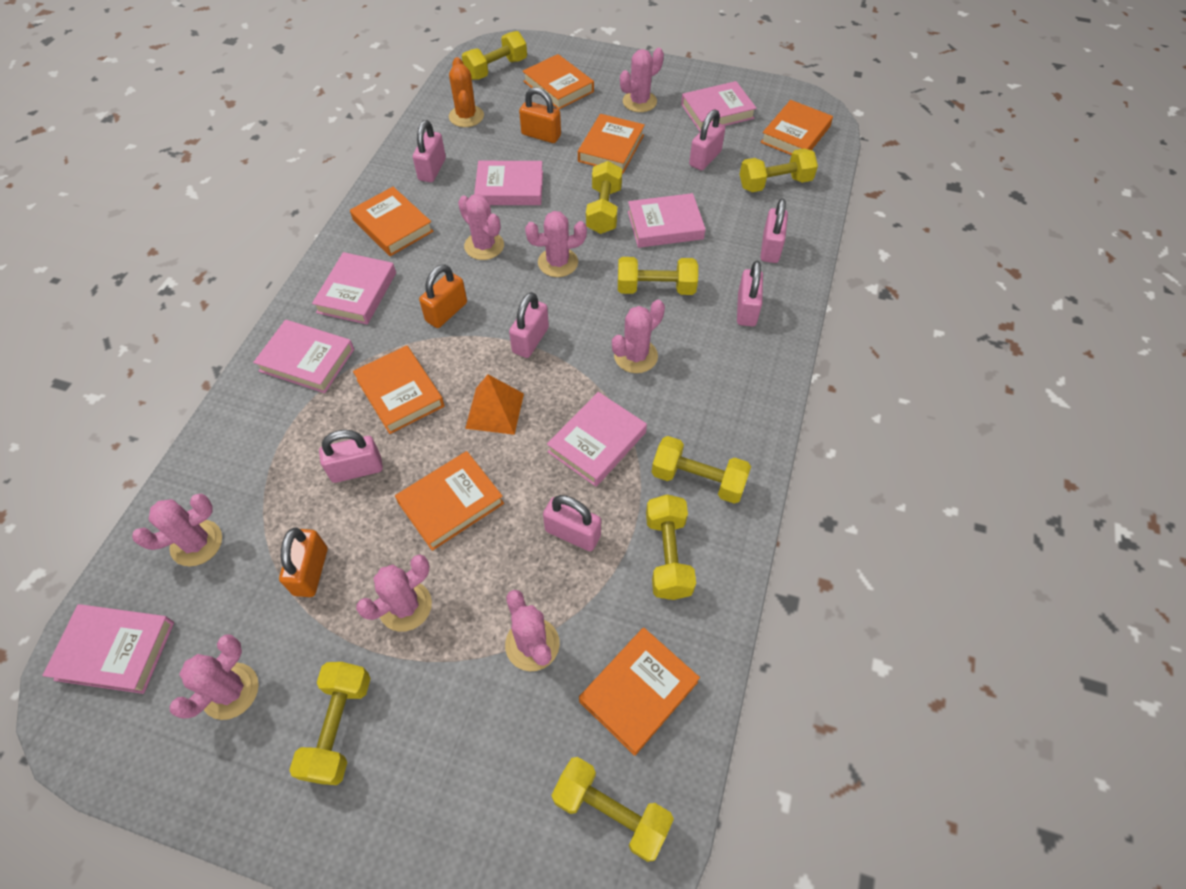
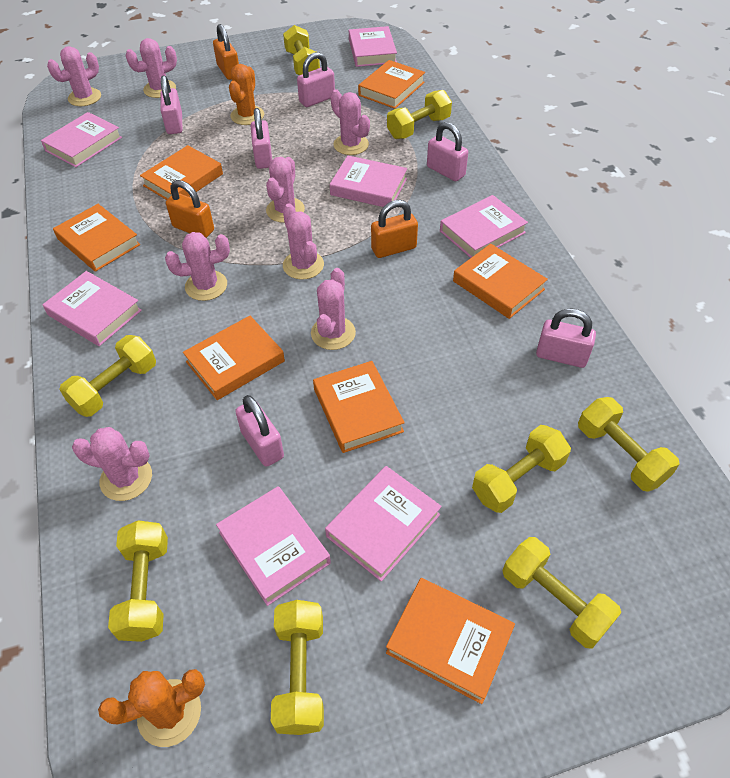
orange cactus: [449,57,484,127] = 1 -> [98,669,205,747] [229,64,264,125] = 2
orange pyramid: [465,374,524,435] = 1 -> none = 0
pink padlock: [319,430,383,483] [413,120,446,182] [509,292,549,358] [543,495,601,551] [689,109,725,171] [737,261,763,326] [760,199,788,263] = 7 -> [160,75,182,134] [235,395,284,467] [250,108,272,169] [297,52,335,107] [427,122,468,181] [536,308,596,368] = 6

